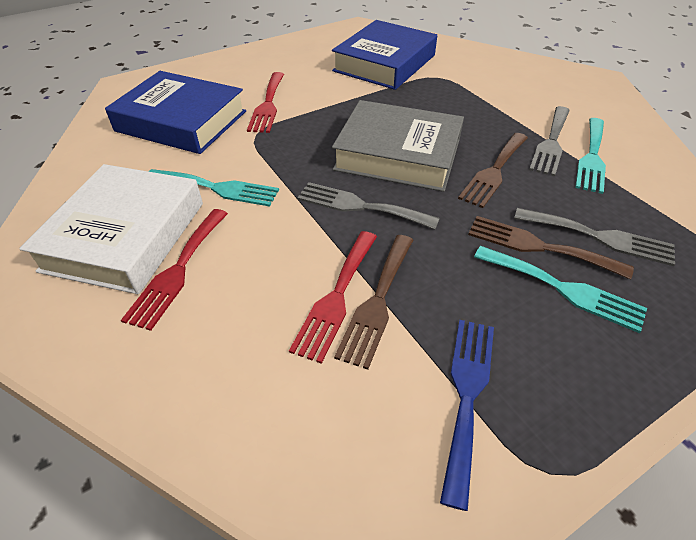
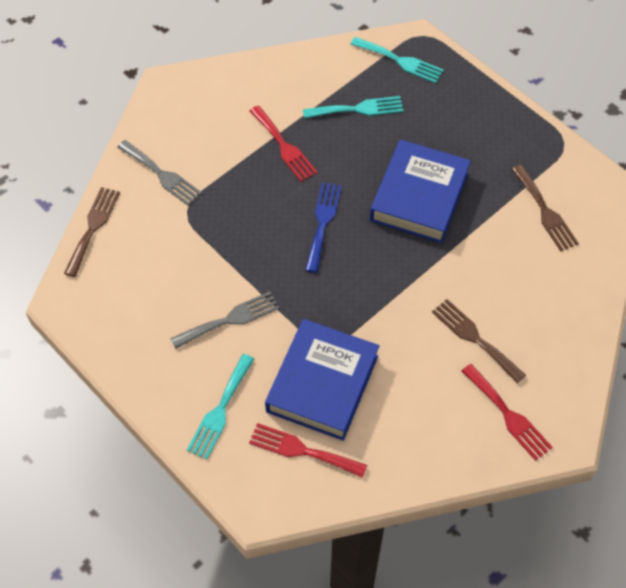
grey book: [332,100,464,192] = 1 -> none = 0
grey fork: [297,182,440,229] [514,208,675,266] [529,106,570,176] = 3 -> [117,140,202,206] [170,291,279,349] = 2
white book: [19,164,203,294] = 1 -> none = 0

